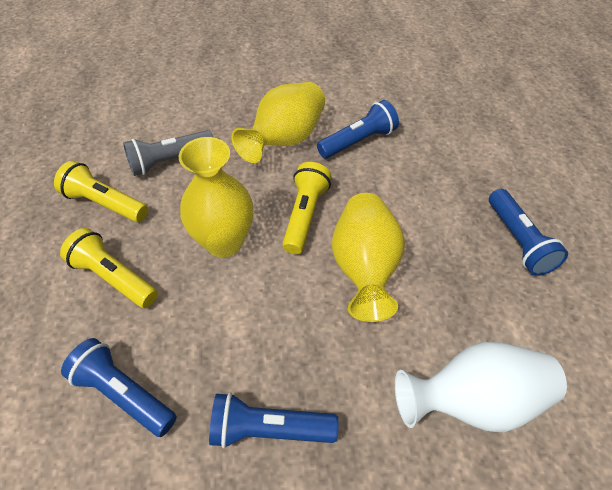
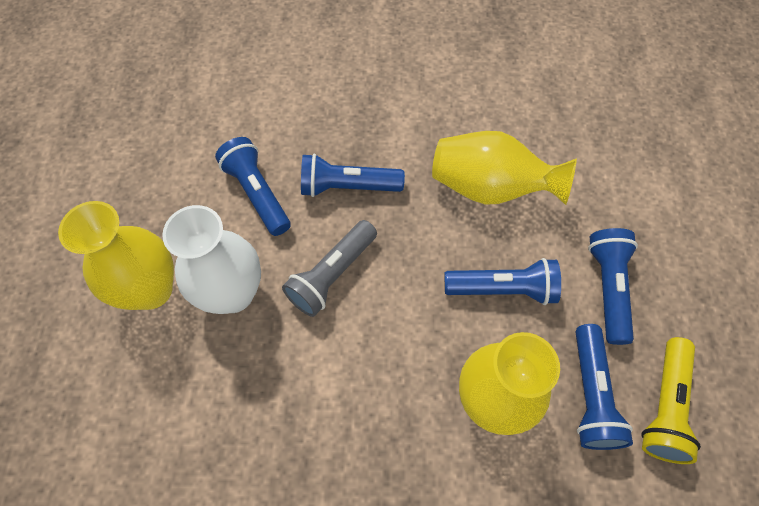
blue flashlight: [61,338,177,437] [209,393,339,448] [317,100,399,158] [489,189,568,276] = 4 -> [215,137,291,236] [301,154,405,197] [445,258,561,305] [576,324,633,450] [588,228,638,345] = 5
yellow flashlight: [54,161,148,222] [60,228,158,308] [282,162,332,254] = 3 -> [641,337,701,464] = 1

